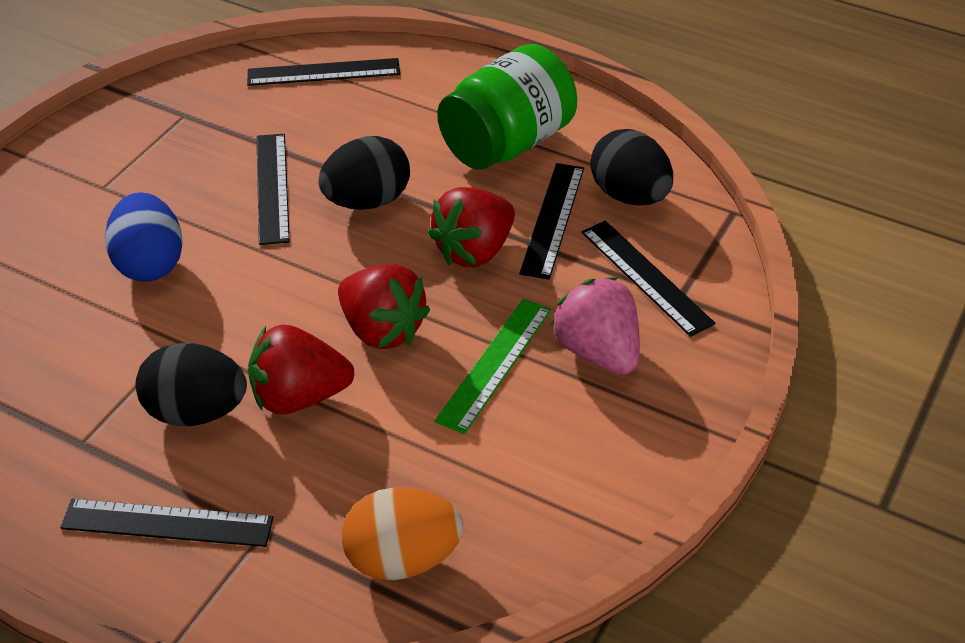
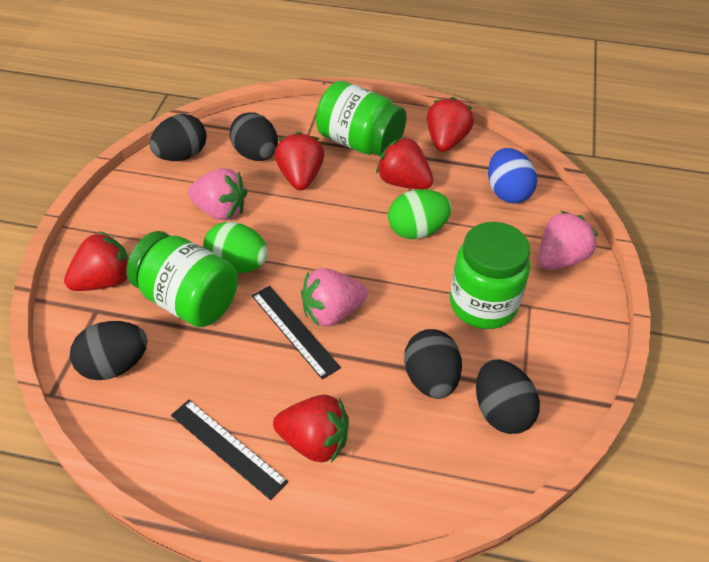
black egg: [135,343,247,426] [318,136,410,210] [590,129,673,205] = 3 -> [70,321,148,380] [150,114,207,161] [230,112,278,161] [404,329,462,399] [476,359,540,434] = 5
black ruler: [60,499,274,547] [247,58,400,86] [256,134,290,245] [519,163,584,280] [581,221,715,337] = 5 -> [171,400,288,500] [252,286,341,380] = 2
green egg: none = 0 -> [203,222,268,273] [388,189,452,239] = 2
green jar: [437,44,577,170] = 1 -> [126,231,238,327] [316,81,407,156] [450,222,530,329] = 3
green ruler: [435,299,551,434] = 1 -> none = 0
orange egg: [341,487,463,580] = 1 -> none = 0
pink strawberry: [551,277,640,375] = 1 -> [188,168,247,221] [301,268,368,327] [538,211,598,270] = 3
red strawberry: [248,325,354,415] [338,264,430,349] [428,187,515,267] = 3 -> [64,232,129,291] [273,395,349,463] [275,132,324,190] [376,137,433,189] [427,97,474,152] = 5

